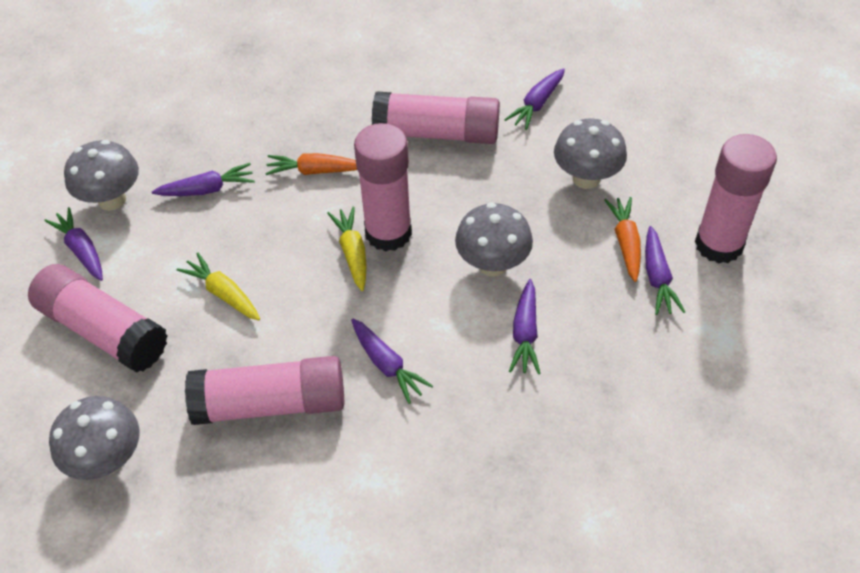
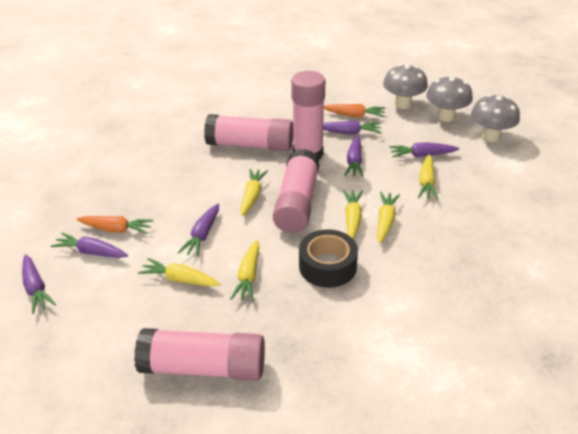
black tape: none = 0 -> [299,229,358,288] = 1
grey mushroom: [49,396,140,480] [64,140,139,211] [455,202,533,277] [554,118,627,189] = 4 -> [383,64,428,109] [426,75,473,122] [471,94,520,142] = 3
pink glue stick: [28,264,168,373] [185,356,344,425] [354,123,412,252] [372,92,500,144] [695,134,777,263] = 5 -> [134,328,265,381] [204,114,293,151] [273,149,319,233] [291,71,325,159] = 4
yellow carrot: [177,253,260,321] [327,207,366,291] = 2 -> [138,258,220,287] [230,240,259,302] [240,169,268,216] [343,190,363,239] [377,192,400,244] [418,155,438,200] = 6

